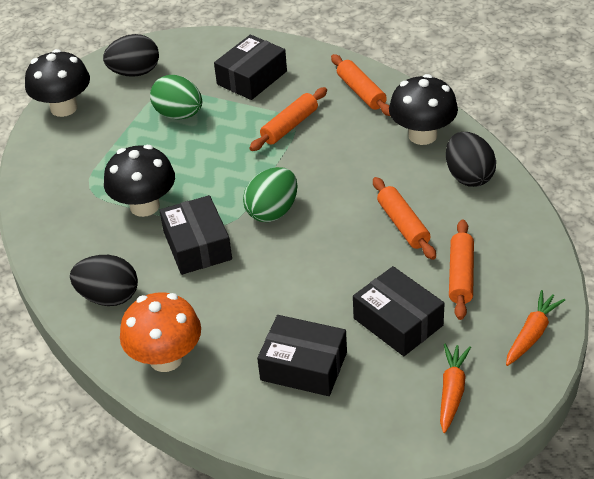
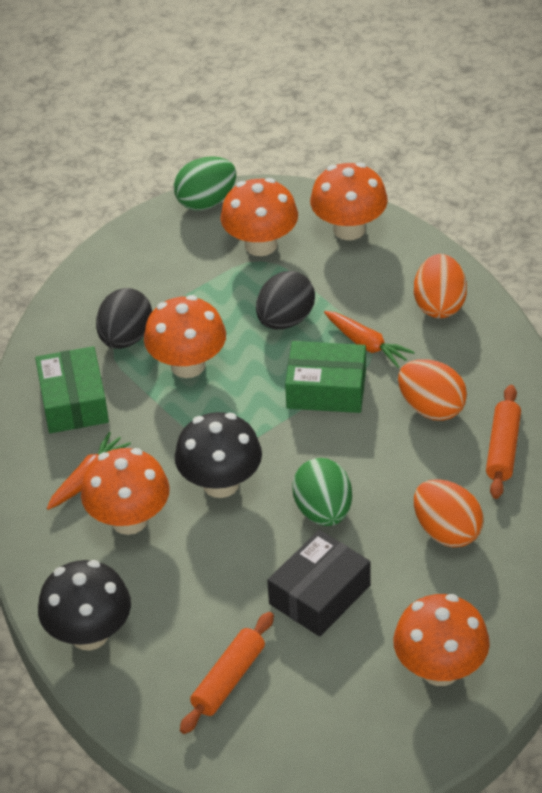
black box: [159,195,232,275] [214,35,287,100] [257,315,347,396] [353,266,444,356] = 4 -> [267,530,371,637] = 1
black egg: [70,255,138,306] [103,34,159,77] [446,132,496,187] = 3 -> [96,288,152,349] [256,271,315,329] = 2
black mushroom: [25,49,90,117] [104,145,175,217] [389,74,458,145] = 3 -> [38,560,131,650] [175,412,262,498] = 2
green box: none = 0 -> [35,346,109,433] [285,341,366,413] = 2
orange egg: none = 0 -> [398,359,467,421] [414,254,467,318] [414,479,483,547] = 3
orange mushroom: [120,292,201,372] = 1 -> [81,448,170,535] [144,295,226,378] [221,178,298,256] [310,162,388,240] [393,594,490,686] = 5
orange rolling pin: [250,87,327,151] [331,54,390,116] [373,177,436,260] [449,219,474,320] = 4 -> [180,612,274,734] [486,385,521,499] = 2

